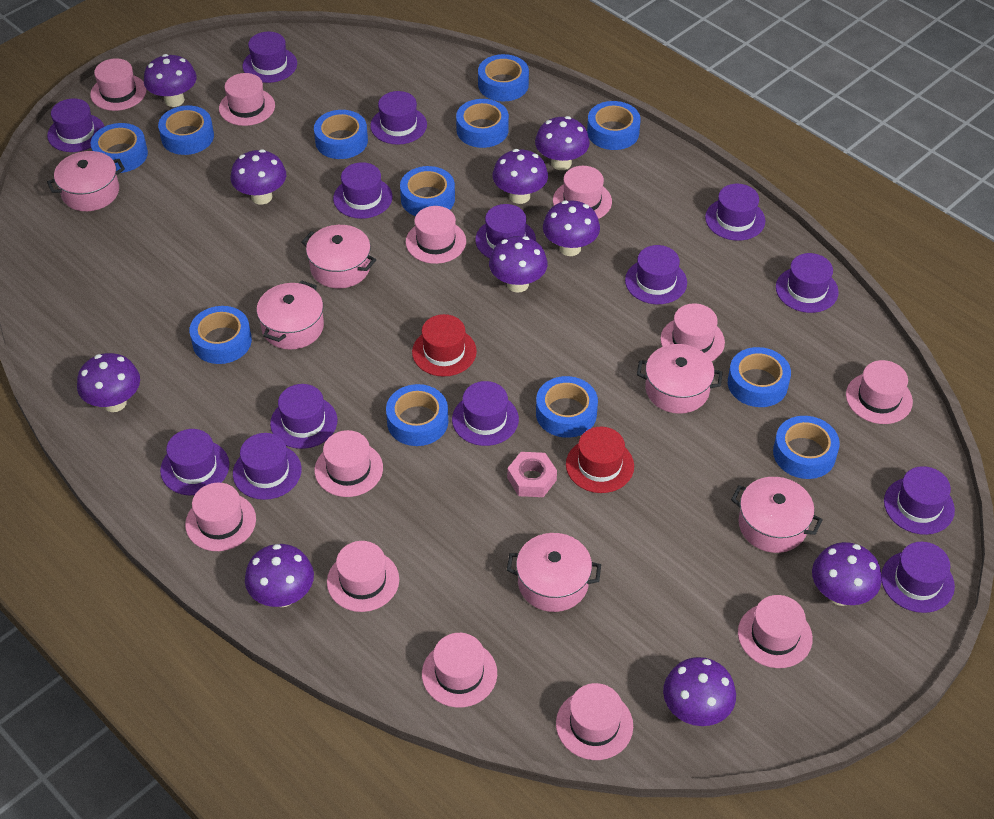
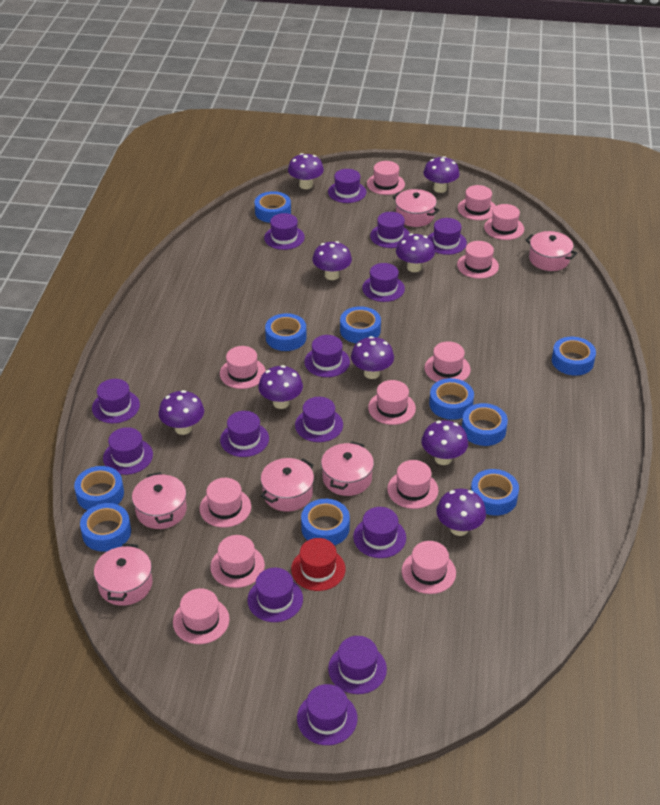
blue tape: [91,123,148,173] [158,105,214,155] [189,306,252,364] [314,110,368,159] [386,384,448,446] [400,166,455,216] [456,99,509,148] [478,54,529,101] [536,376,598,438] [587,101,641,150] [728,347,791,407] [773,416,840,479] = 12 -> [74,466,124,510] [80,503,131,552] [254,191,291,223] [265,313,307,351] [301,499,350,545] [340,306,381,343] [429,378,474,420] [462,403,508,446] [471,469,519,515] [552,337,596,376] = 10
pink nut: [507,452,557,497] = 1 -> none = 0
purple mushroom: [77,353,140,412] [144,54,197,107] [231,149,286,205] [245,544,314,607] [489,236,548,293] [493,149,548,204] [535,116,590,170] [543,200,600,256] [663,657,736,726] [812,542,882,606] = 10 -> [159,390,204,435] [258,365,303,409] [288,153,324,189] [312,241,352,280] [351,336,394,379] [396,233,435,272] [421,420,468,465] [424,156,460,193] [436,489,486,536] = 9
red hat: [412,314,477,377] [566,427,634,493] = 2 -> [291,538,345,591] = 1

